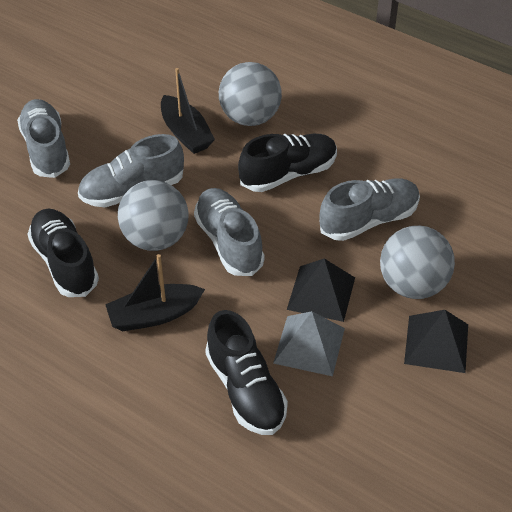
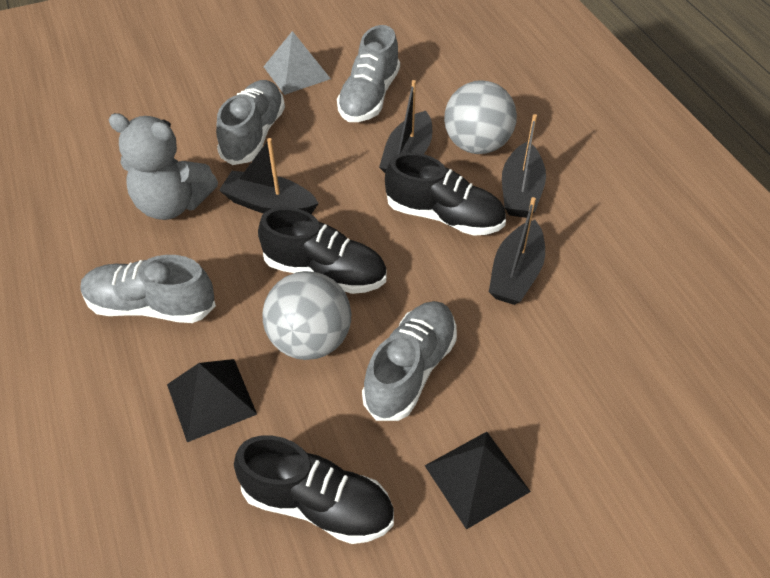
black boat: [105,254,205,331] [161,68,215,154] = 2 -> [219,138,319,214] [379,80,432,173] [489,197,545,305] [502,114,546,218] = 4
grey ball: [118,180,189,251] [219,62,282,126] [380,226,455,299] = 3 -> [263,271,351,360] [444,81,517,154] = 2
grey teddy bear: none = 0 -> [109,113,218,220] = 1

